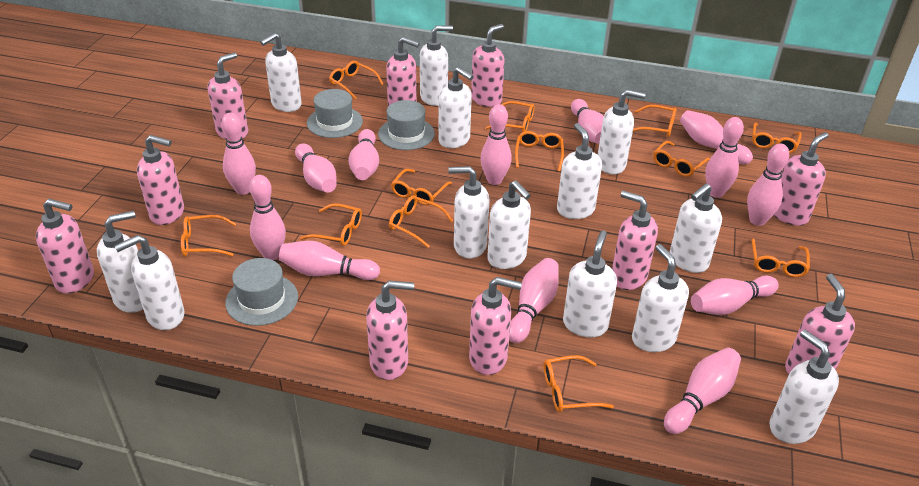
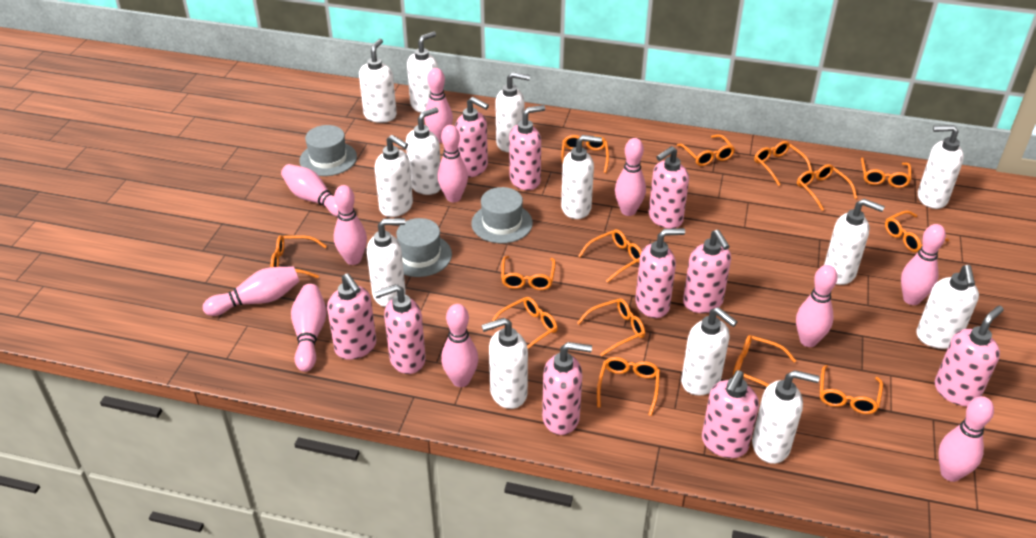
orange glasses: [181,215,236,256] [300,203,362,246] [329,61,384,100] [389,195,453,248] [391,169,452,205] [485,101,534,132] [515,131,564,172] [544,355,614,412] [633,105,677,137] [653,141,710,177] [752,123,802,153] [752,239,810,277] = 12 -> [271,235,327,278] [491,297,558,349] [501,256,556,290] [561,135,609,173] [577,298,645,356] [578,229,642,283] [597,357,660,416] [677,134,735,166] [733,335,796,387] [754,141,812,186] [797,164,857,211] [820,365,883,414] [861,157,912,188] [885,211,949,252] = 14
pink bowling pin: [221,113,256,195] [249,175,286,260] [279,241,380,280] [295,144,336,193] [348,129,379,180] [480,104,512,185] [509,258,559,343] [571,99,604,144] [664,348,741,434] [680,110,753,164] [691,276,779,315] [705,117,744,198] [747,143,789,226] = 13 -> [203,266,300,316] [281,164,339,217] [291,284,327,372] [334,185,367,265] [424,68,453,143] [437,125,468,202] [441,304,478,387] [615,138,646,216] [796,265,838,347] [901,224,946,305] [938,396,994,482] = 11

